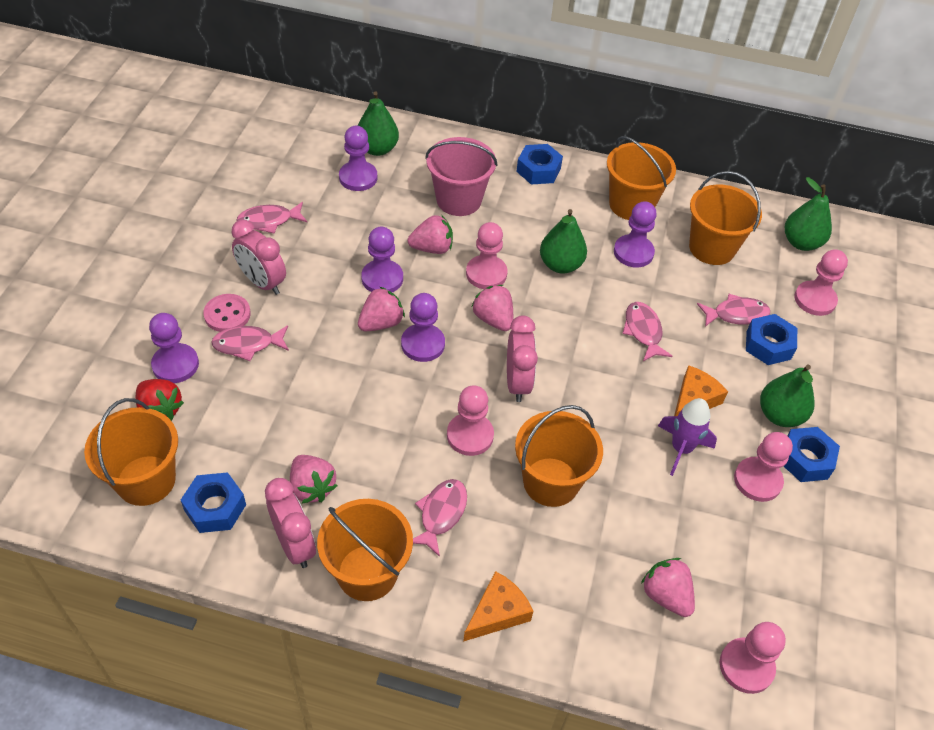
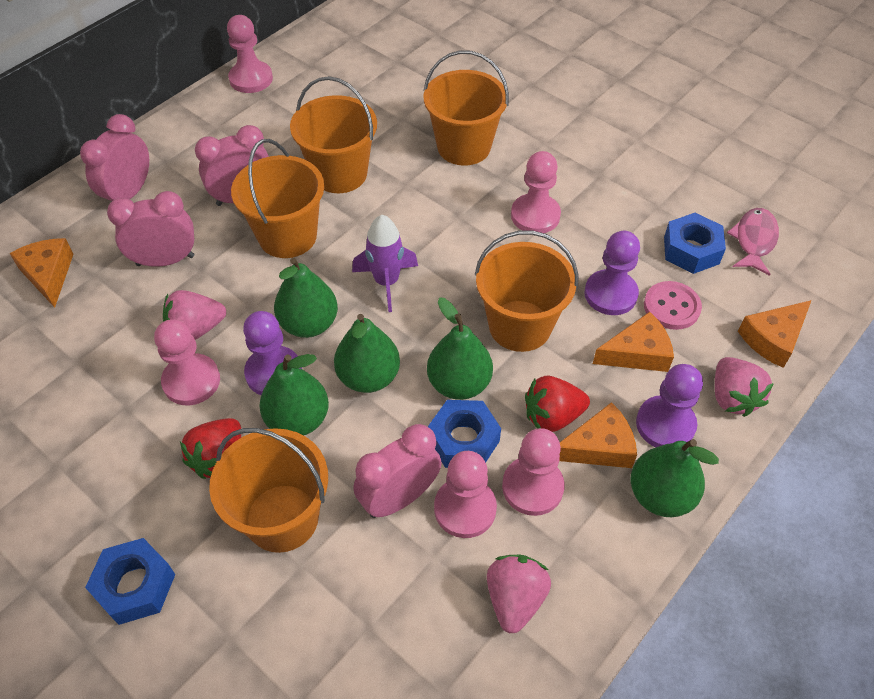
blue nut: [181,472,246,533] [516,144,563,184] [746,314,797,365] [784,427,840,482] = 4 -> [85,538,175,625] [428,400,501,468] [664,213,726,274] = 3
green pear: [358,91,399,156] [540,209,587,274] [760,364,815,427] [785,177,832,251] = 4 -> [259,354,329,436] [274,258,338,338] [334,314,400,393] [427,298,493,400] [630,439,719,517] = 5
orange cheese: [463,571,533,642] [674,365,728,416] = 2 -> [9,238,74,308] [559,402,637,468] [593,312,674,372] [738,300,812,368] = 4
pink bucket: [425,137,497,216] = 1 -> none = 0
pink clock: [232,219,286,295] [265,478,316,568] [507,316,538,402] = 3 -> [80,114,149,202] [107,191,194,267] [195,125,269,206] [354,424,442,518] = 4
pink fish: [211,325,289,361] [236,202,307,234] [413,479,467,557] [622,302,672,361] [697,294,770,327] = 5 -> [727,208,779,276] = 1
pink strawberry: [290,455,337,503] [358,287,405,331] [408,215,453,254] [472,285,513,331] [641,558,695,617] = 5 -> [163,290,226,340] [487,555,551,633] [715,357,774,417] = 3
purple pawn: [149,313,199,383] [339,126,377,191] [361,227,403,292] [401,293,445,362] [614,201,657,267] = 5 -> [243,311,302,395] [584,231,640,315] [636,364,703,447] = 3
red strawberry: [136,379,184,421] = 1 -> [180,418,241,479] [525,376,590,432] = 2

